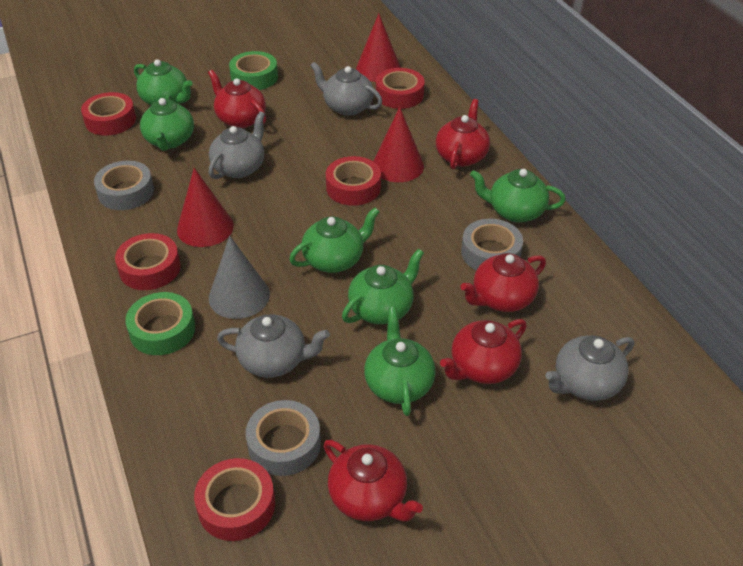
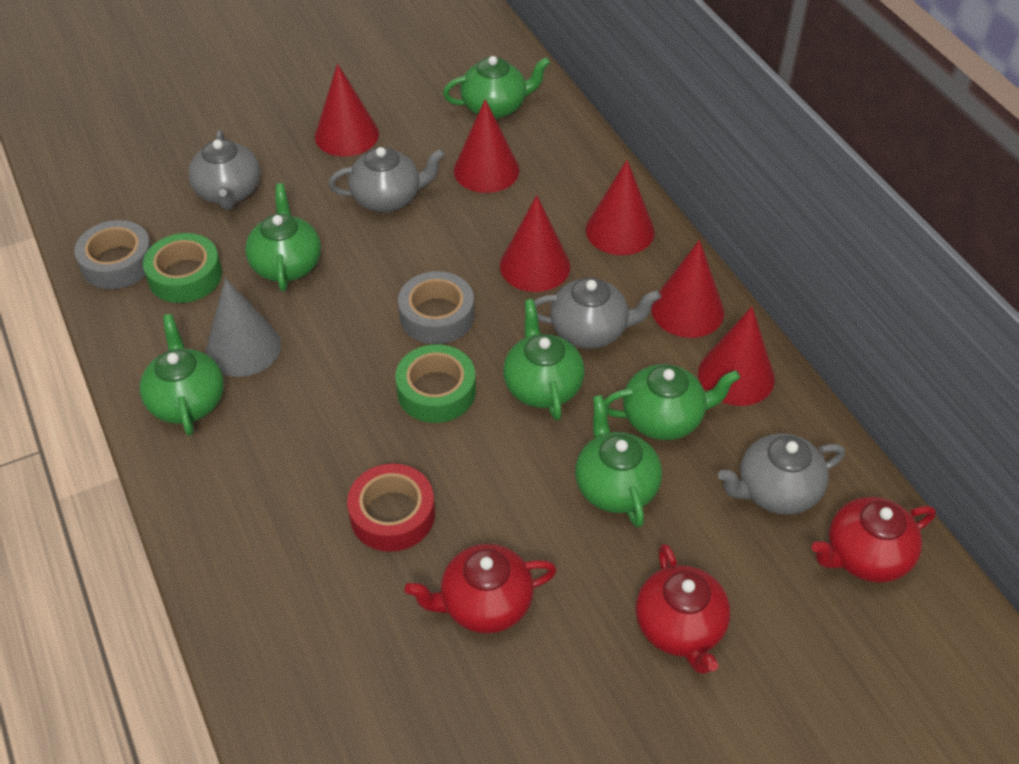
grey tape: [94,161,154,210] [246,400,321,476] [461,219,523,270] = 3 -> [74,220,151,289] [398,271,474,344] = 2
red cone: [177,168,234,247] [356,14,401,82] [373,107,424,182] = 3 -> [315,64,379,157] [454,99,519,193] [500,195,570,292] [586,160,655,255] [651,240,724,338] [698,307,775,406] = 6
red tape: [81,92,136,136] [115,233,181,290] [194,458,275,541] [326,156,381,206] [376,68,425,109] = 5 -> [347,464,435,552] = 1
red teapot: [208,70,266,128] [323,440,423,521] [436,99,490,170] [440,319,527,384] [460,253,546,312] = 5 -> [405,544,557,634] [636,544,730,674] [812,497,936,583] = 3

